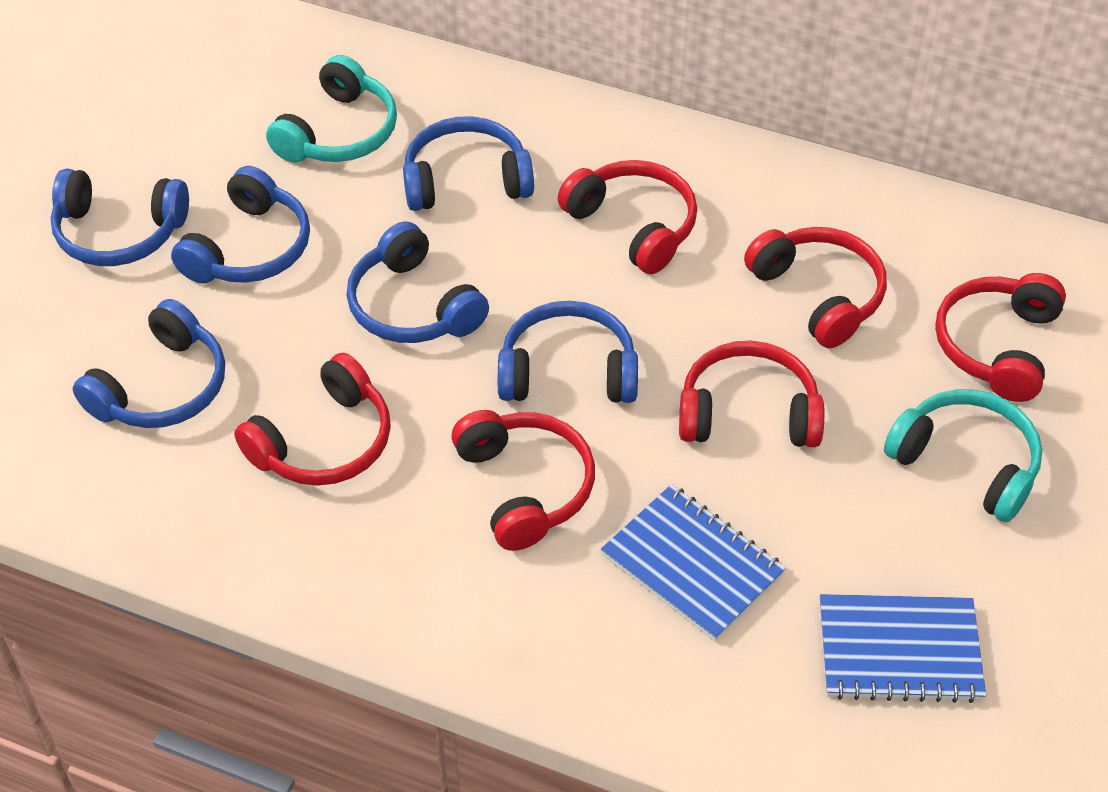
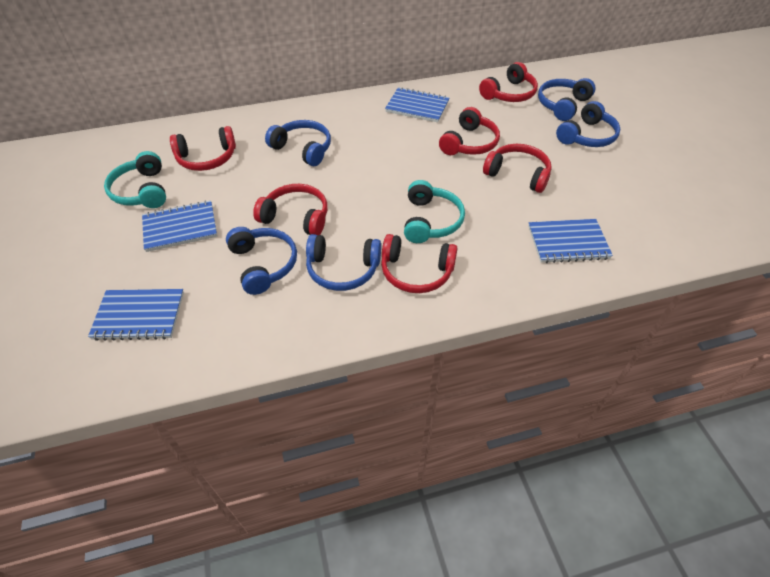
blue headphones: [51,169,189,266] [73,299,225,428] [171,166,310,284] [346,221,489,343] [403,116,534,211] [498,301,638,403] = 6 -> [226,227,297,295] [265,120,331,166] [306,234,381,291] [538,78,595,121] [556,101,620,147] = 5
blue notebook: [601,484,786,641] [820,594,986,703] = 2 -> [88,289,184,341] [142,200,217,252] [385,87,449,122] [528,219,613,263] = 4

